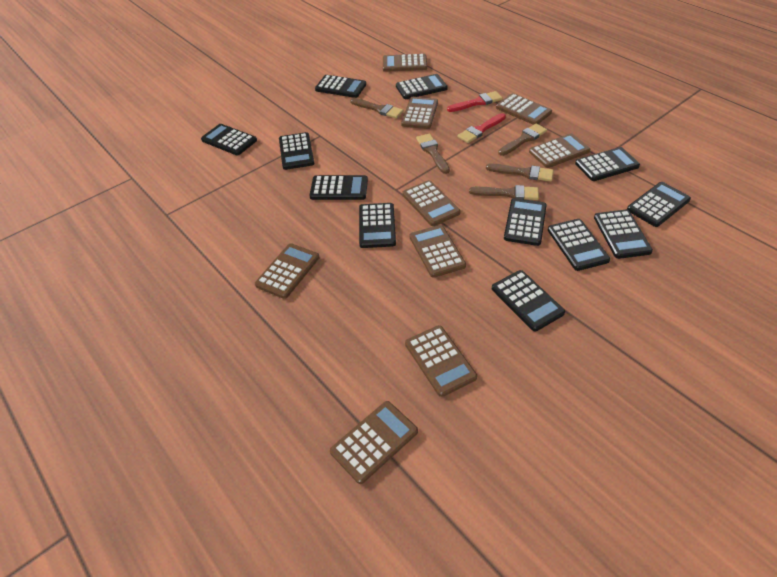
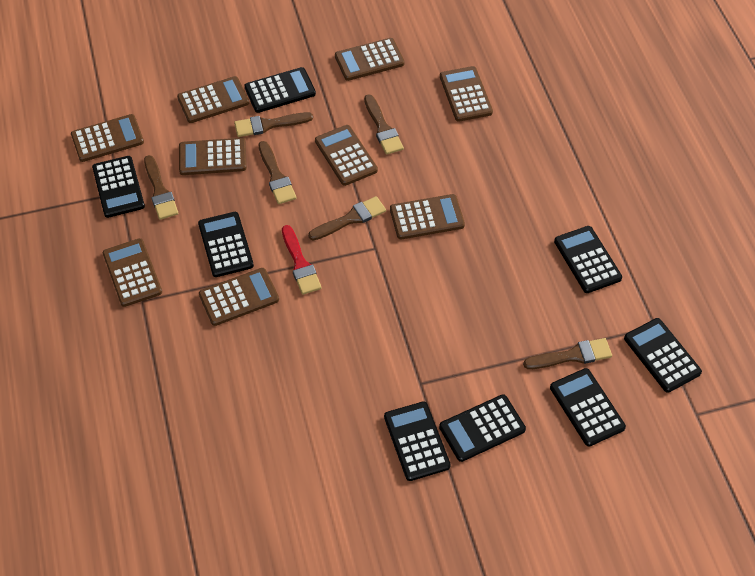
black calculator: [201,124,257,155] [279,132,314,170] [309,175,368,200] [315,75,366,98] [359,203,396,248] [396,74,448,99] [492,270,565,332] [504,198,547,246] [548,219,610,271] [575,147,640,181] [594,209,653,259] [627,182,691,227] = 12 -> [92,156,145,218] [198,212,254,277] [244,67,316,113] [384,401,451,481] [439,394,526,462] [550,368,626,447] [554,226,622,293] [624,318,702,393] = 8
brown brush: [350,98,403,119] [416,134,450,174] [469,185,539,200] [486,163,554,181] [498,124,547,156] = 5 -> [144,155,179,220] [234,112,313,137] [258,141,296,204] [308,196,386,240] [364,94,404,155] [523,338,612,369] = 6
red brush: [447,91,503,112] [457,113,506,143] = 2 -> [282,225,322,295] = 1

